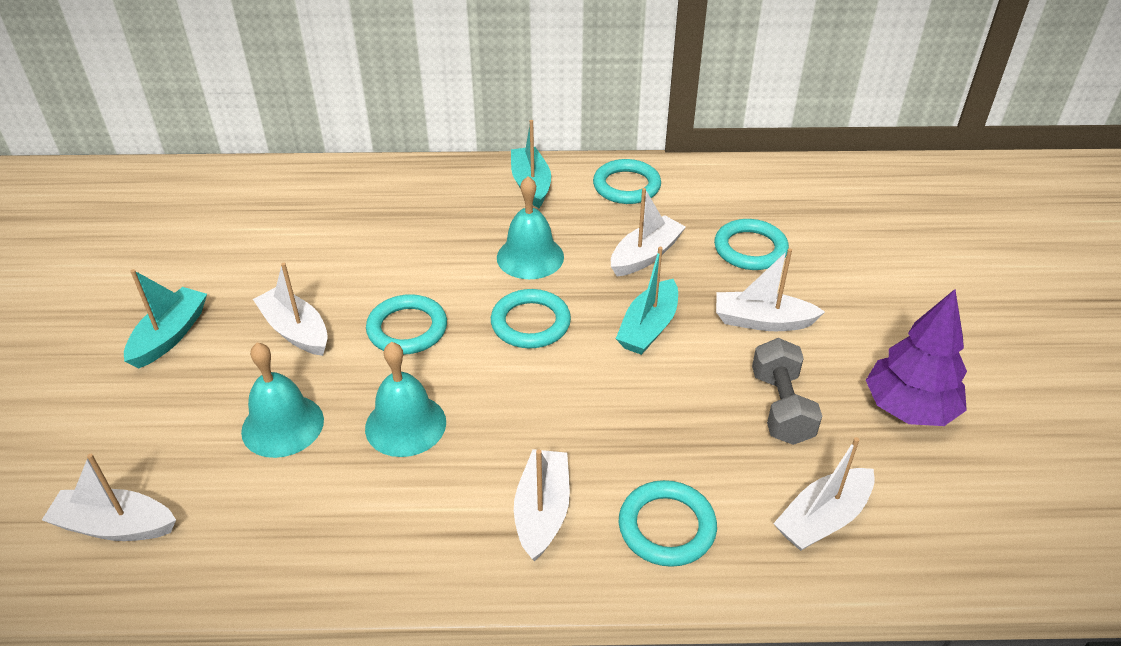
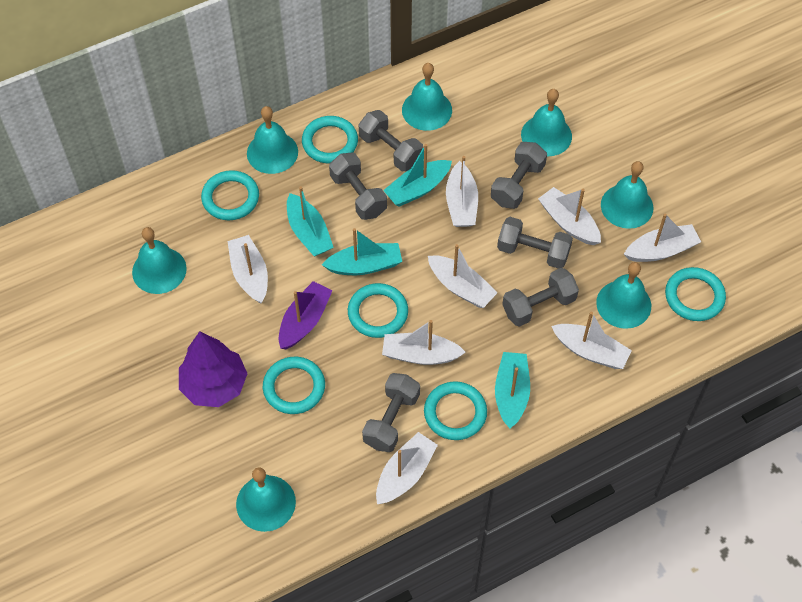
grey dumbbell: [752,338,822,445] = 1 -> [329,153,387,220] [358,110,423,171] [362,373,420,452] [491,142,547,209] [497,217,573,269] [502,268,579,327] = 6
purple boat: none = 0 -> [279,281,332,349] = 1
turquoise bell: [241,342,324,458] [365,342,446,457] [497,176,564,279] = 3 -> [132,227,187,294] [236,468,296,532] [247,106,298,174] [402,63,452,131] [521,89,572,156] [596,262,651,329] [601,161,653,229] = 7
turquoise boat: [124,269,207,369] [511,120,551,208] [616,247,678,355] = 3 -> [287,186,334,256] [322,228,402,275] [383,144,452,207] [495,352,530,428] = 4
turquoise ring: [366,294,447,355] [491,289,571,348] [593,159,661,204] [619,480,717,567] [714,219,789,270] = 5 -> [201,170,259,220] [263,357,325,414] [302,116,358,163] [348,283,408,338] [424,381,487,440] [665,267,726,321] = 6
white boat: [42,454,176,541] [253,263,328,356] [514,449,570,562] [611,188,686,276] [716,248,825,331] [773,437,875,551] = 6 -> [227,235,268,304] [376,432,438,504] [382,320,466,365] [428,244,498,308] [446,156,478,227] [538,187,601,245] [551,312,632,369] [624,214,701,262] = 8

